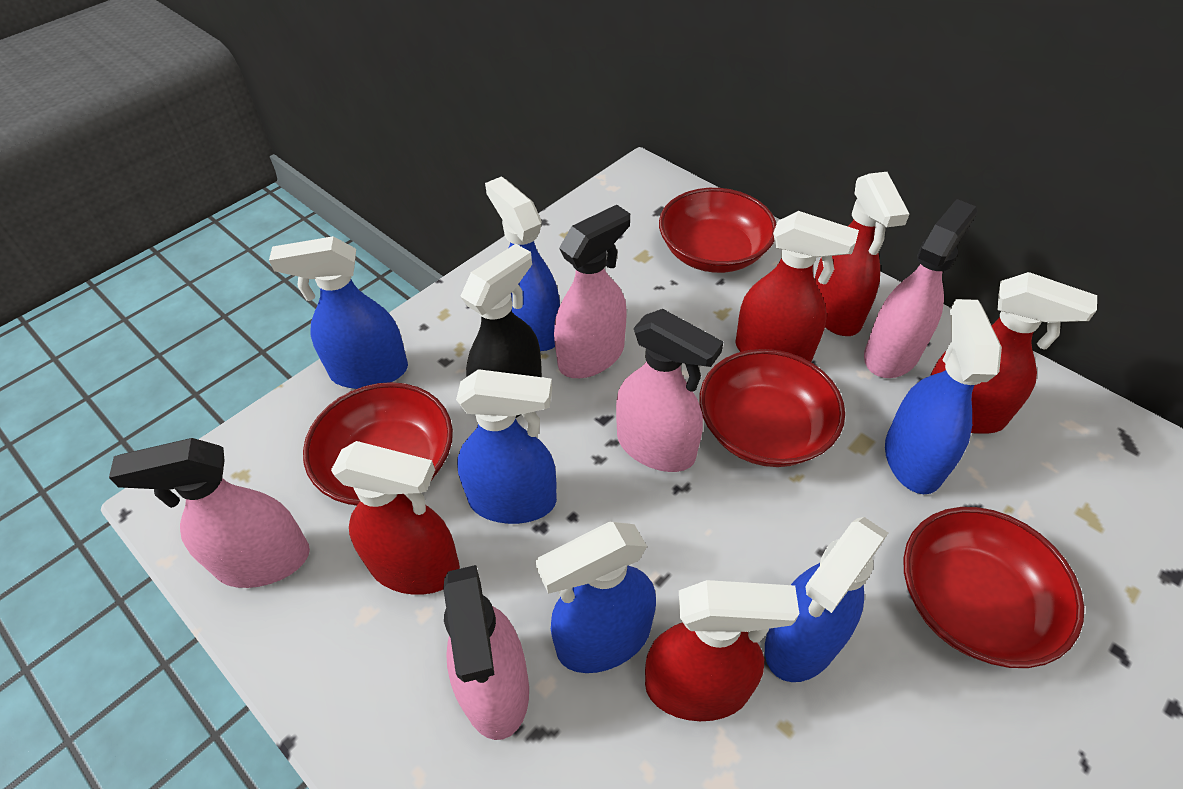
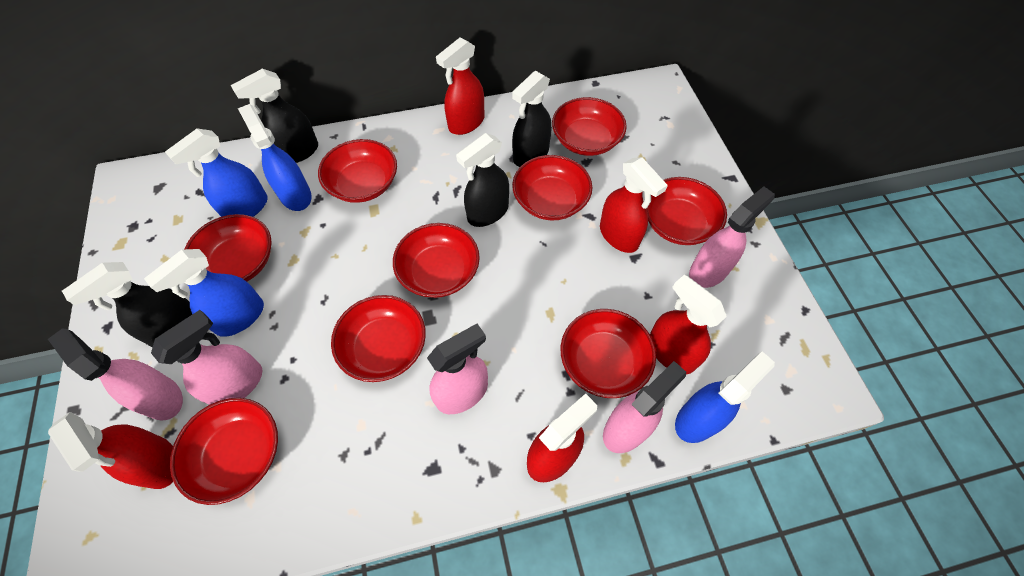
black spray bottle: [460,244,542,418] = 1 -> [62,262,192,347] [231,69,318,163] [456,133,509,227] [512,71,552,167] = 4
blue spray bottle: [269,236,408,389] [456,369,557,524] [485,176,560,351] [536,522,656,673] [765,517,888,682] [885,299,1002,494] = 6 -> [144,249,264,337] [165,128,268,217] [238,104,311,211] [675,351,775,443] = 4
red bowl: [303,382,453,506] [659,188,776,273] [699,349,845,467] [903,507,1084,668] = 4 -> [170,398,278,505] [185,214,272,282] [318,139,397,203] [331,295,426,382] [393,223,480,298] [512,155,592,220] [552,97,627,156] [561,309,656,398] [646,177,727,245] = 9

